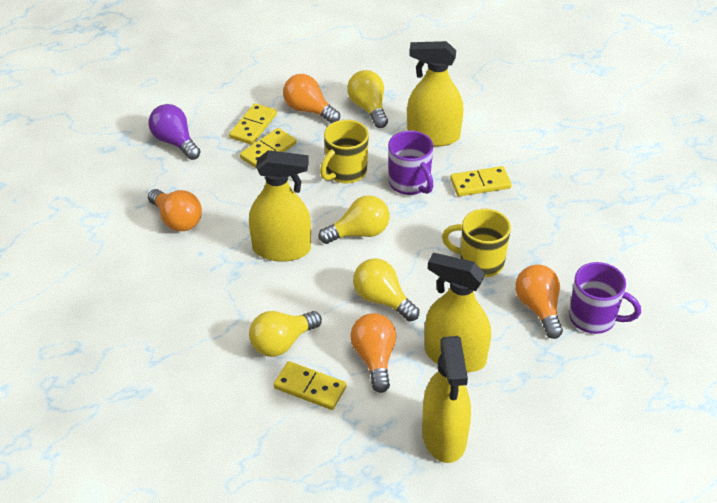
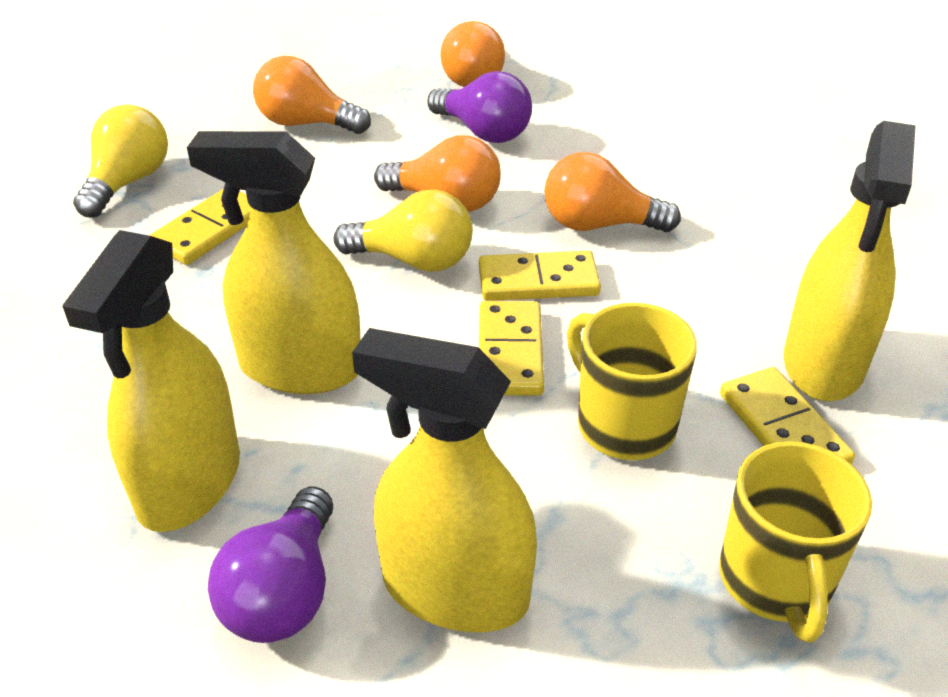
purple light bulb: [149,104,201,160] = 1 -> [208,487,333,643] [427,71,532,143] = 2
purple mug: [388,131,433,195] [569,262,641,334] = 2 -> none = 0
yellow light bulb: [249,311,322,357] [319,195,389,244] [347,70,388,128] [353,258,419,322] = 4 -> [73,105,168,218] [334,190,473,272] = 2

